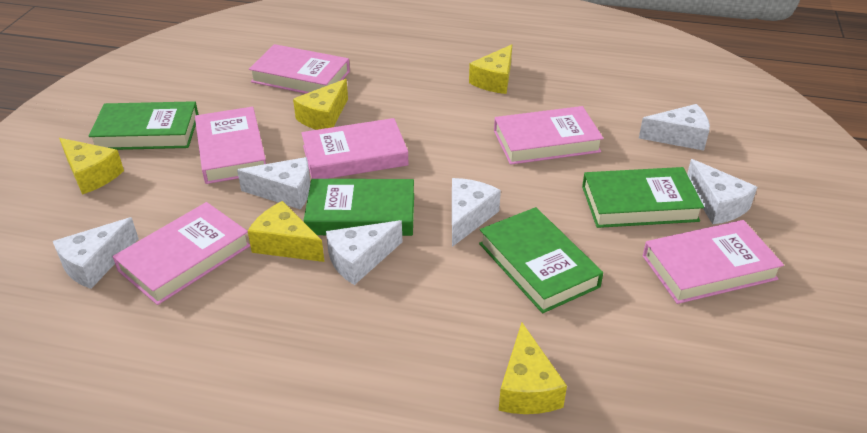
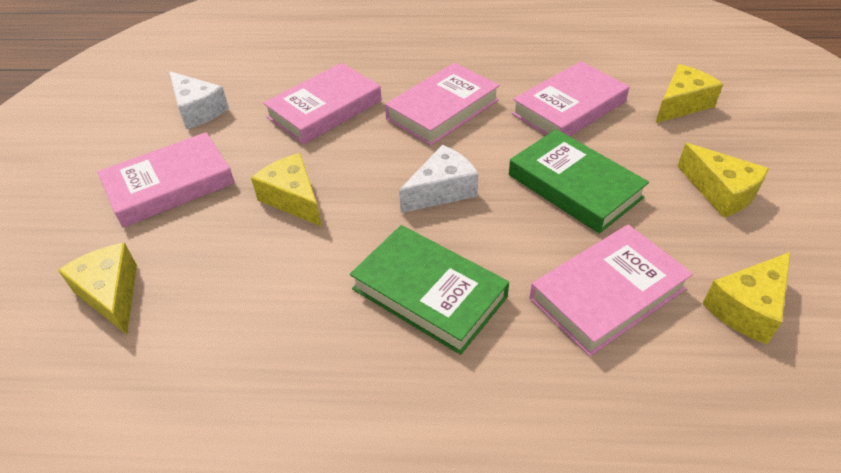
green book: [89,101,199,150] [303,179,414,236] [479,207,603,313] [582,167,704,228] = 4 -> [350,225,509,355] [509,129,649,234] = 2
pink book: [113,202,250,305] [195,107,266,184] [249,44,350,94] [301,118,409,179] [494,106,604,165] [643,220,784,304] = 6 -> [97,132,235,228] [263,63,382,145] [385,63,500,145] [512,61,629,137] [530,225,693,356] = 5
white cheese: [53,217,139,289] [237,157,310,209] [326,220,402,285] [452,178,501,247] [639,104,710,151] [687,159,757,224] = 6 -> [169,71,229,129] [399,145,478,213] = 2

